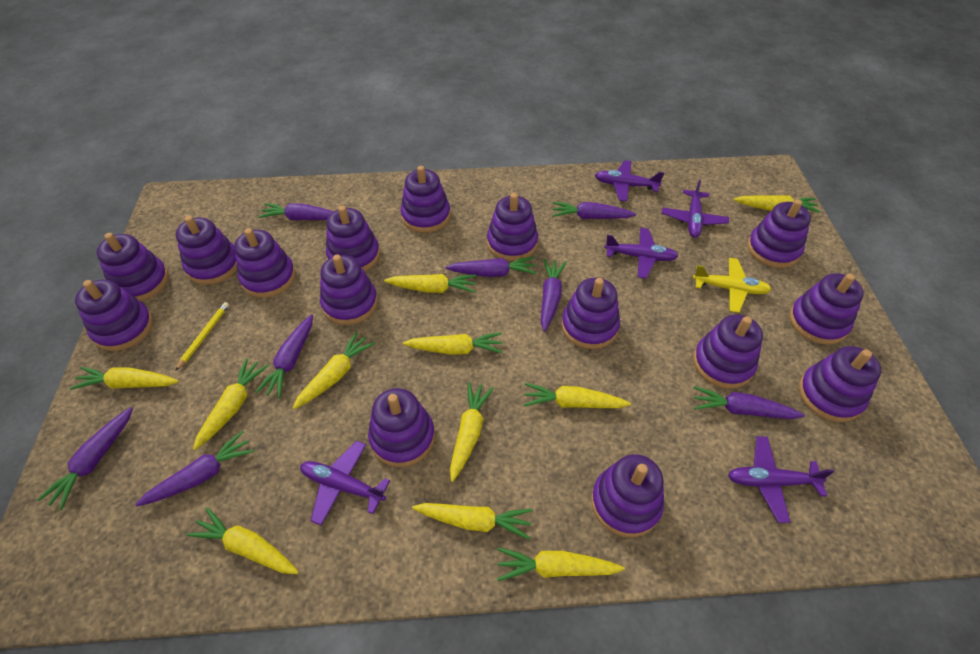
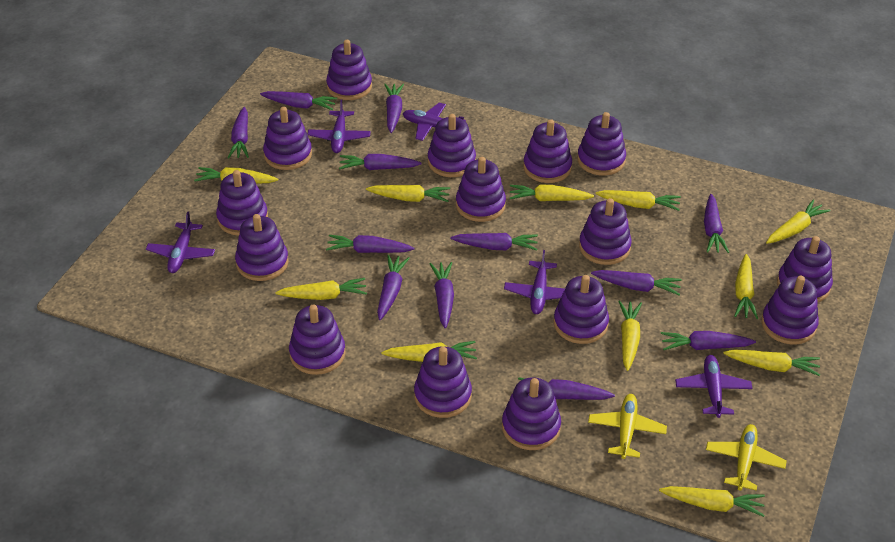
purple carrot: [37,407,133,510] [135,431,254,507] [255,314,313,398] [258,203,334,220] [445,257,536,277] [541,259,567,332] [552,202,636,219] [694,386,805,419] = 8 -> [228,107,249,158] [260,91,337,110] [326,235,414,253] [339,154,421,170] [377,255,410,320] [384,84,404,133] [430,262,454,328] [450,233,538,250] [518,377,615,400] [591,270,682,295] [661,331,756,350] [704,194,729,253] = 12
yellow pencil: [176,302,229,370] = 1 -> none = 0
yellow plane: [693,258,772,313] = 1 -> [588,394,667,459] [706,424,787,491] = 2

